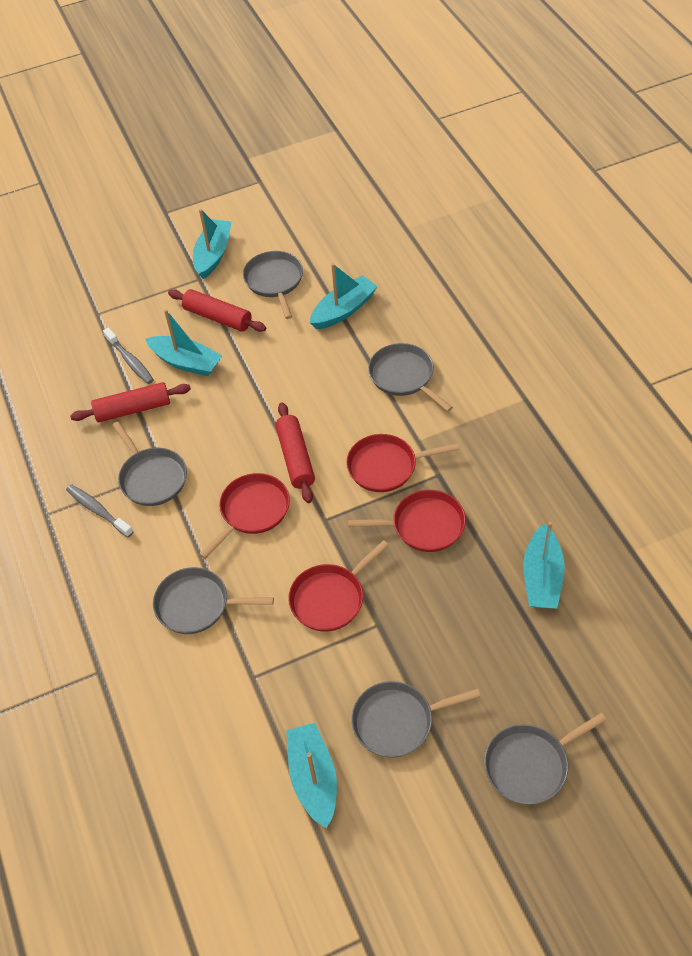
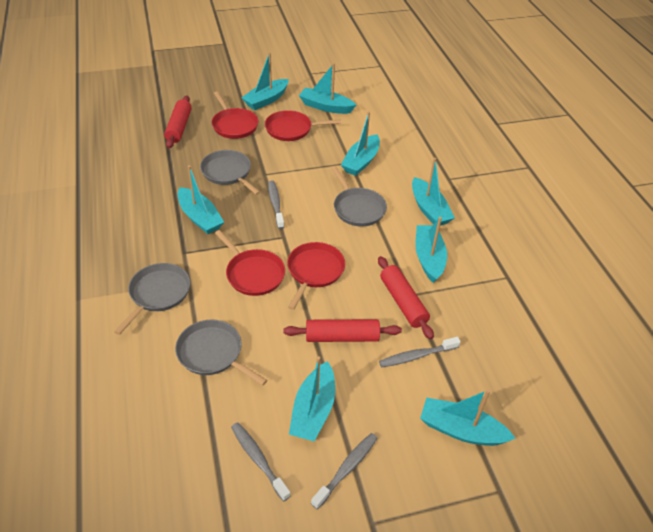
grey pan: [112,422,187,506] [153,567,274,634] [243,251,303,319] [351,681,480,758] [368,343,453,411] [484,713,606,805] = 6 -> [114,263,190,335] [175,320,267,386] [200,150,260,195] [331,167,387,226] = 4
grey toothbrush: [66,484,133,537] [103,328,154,384] = 2 -> [231,422,290,501] [268,181,284,229] [311,433,378,510] [379,337,461,367] = 4
turquoise boat: [145,309,223,376] [193,209,231,279] [286,723,337,828] [310,263,378,329] [523,522,565,609] = 5 -> [178,165,224,234] [241,52,289,110] [289,356,335,441] [299,63,356,114] [341,111,380,176] [412,158,455,226] [415,217,447,283] [420,390,516,446] = 8

